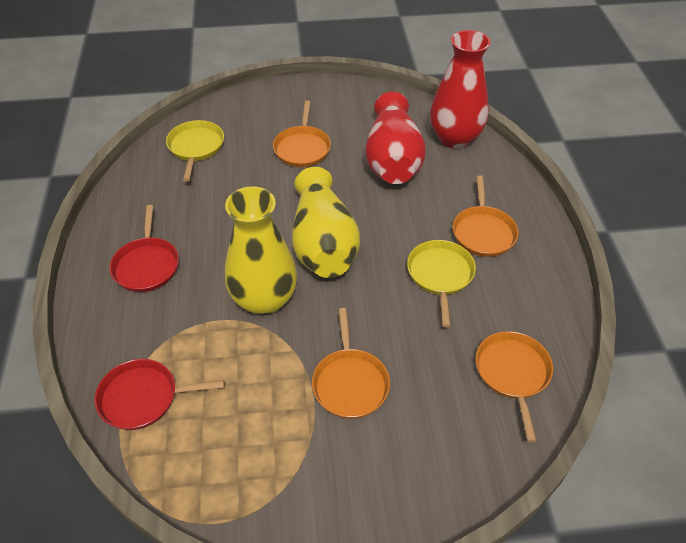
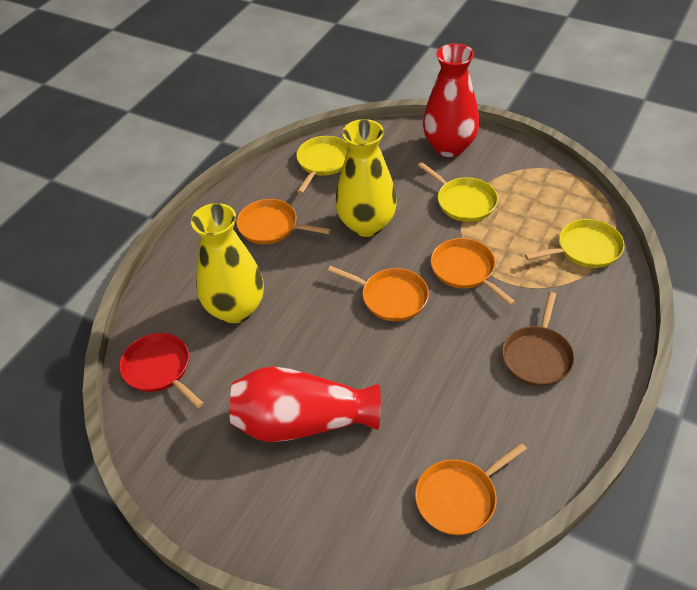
brown pan: none = 0 -> [502,292,575,386] = 1
red pan: [94,359,224,430] [110,205,179,292] = 2 -> [119,333,203,408] = 1
yellow pan: [166,120,224,182] [407,240,476,327] = 2 -> [296,136,349,194] [418,162,498,222] [525,219,625,268] = 3

